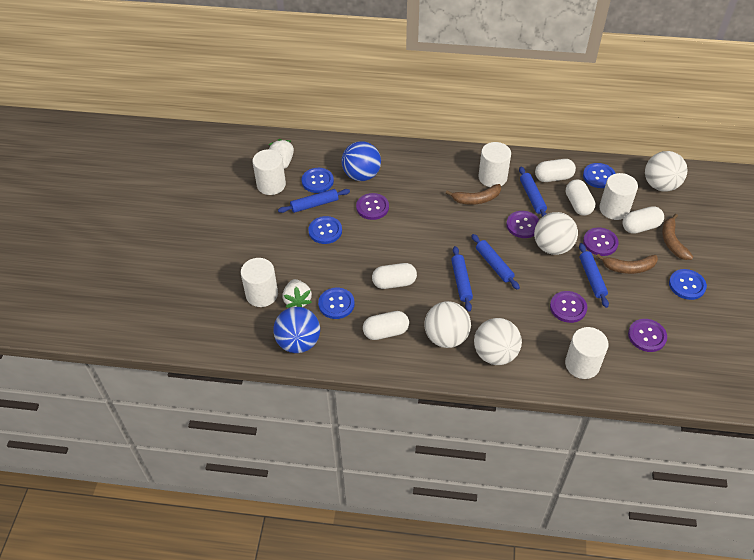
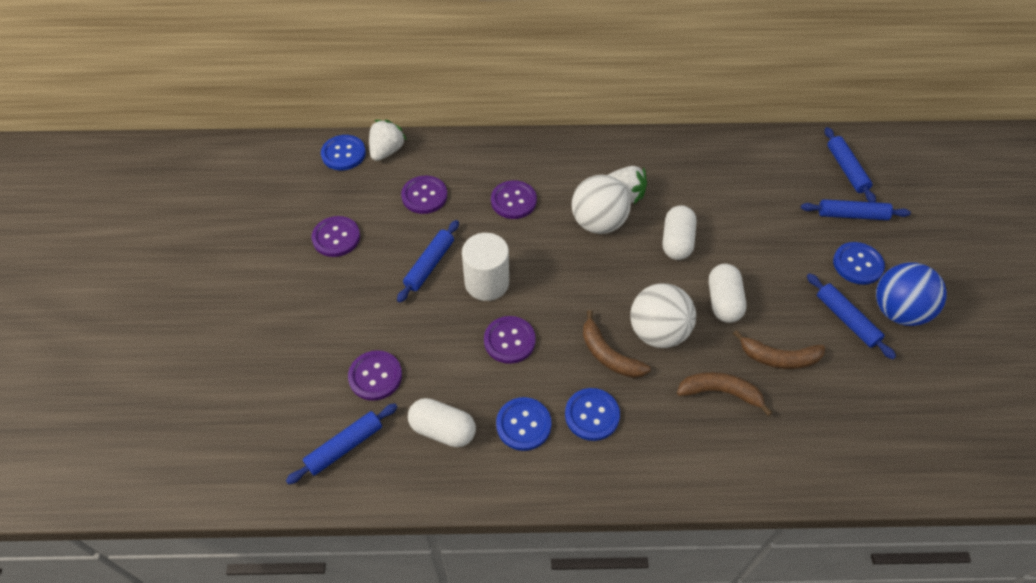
blue ball: [273,307,320,353] [341,141,381,181] = 2 -> [876,262,947,326] = 1
blue button: [302,168,334,193] [308,216,342,244] [318,288,354,319] [583,163,616,188] [669,269,707,300] = 5 -> [321,135,366,171] [496,397,552,451] [565,388,620,441] [833,242,885,285] = 4
white ball: [424,301,471,348] [474,318,522,365] [534,212,578,255] [645,151,688,192] = 4 -> [571,175,631,234] [630,283,696,348] = 2
white capsule: [363,311,409,340] [372,263,417,289] [535,159,576,182] [566,180,595,216] [623,206,664,234] = 5 -> [408,398,476,447] [663,205,696,260] [709,264,746,323] = 3
white cylinder: [241,258,278,307] [253,149,286,195] [478,142,511,187] [565,327,609,379] [599,173,638,220] = 5 -> [462,233,509,301] = 1

